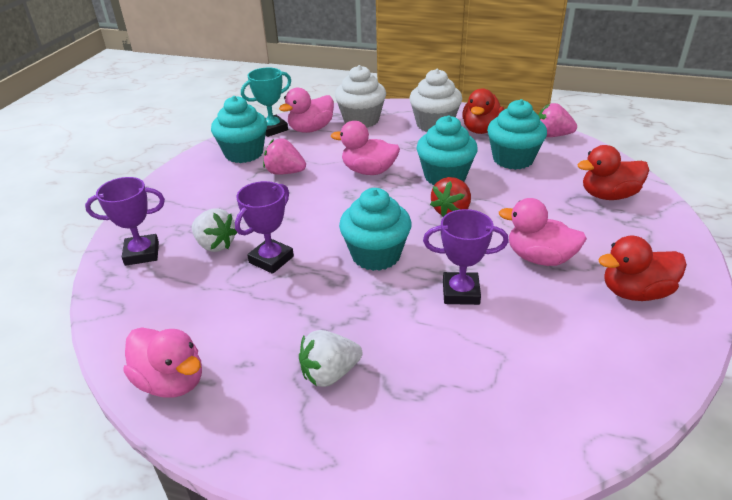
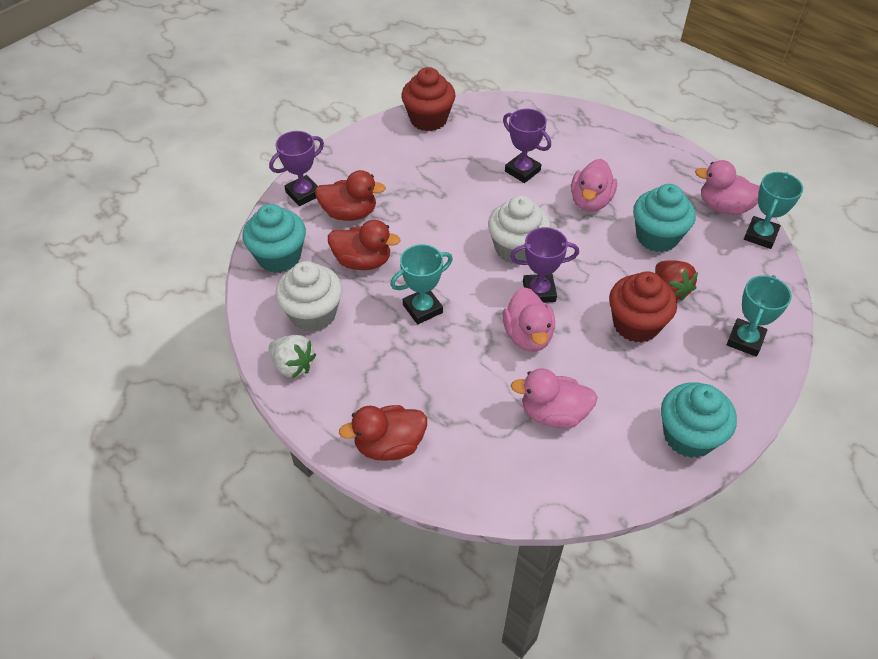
pink strawberry: [263,138,306,175] [538,103,577,137] = 2 -> none = 0
red cupcake: none = 0 -> [401,67,456,131] [609,271,677,343] = 2
turquoise cupcake: [211,96,267,163] [339,188,411,271] [417,115,478,185] [487,99,547,170] = 4 -> [242,204,306,273] [633,184,696,252] [661,382,737,458] = 3
turquoise trophy: [241,68,291,137] = 1 -> [391,244,453,324] [727,275,792,357] [744,172,803,249] = 3
white strawberry: [192,208,237,252] [299,330,362,387] = 2 -> [268,335,317,378] = 1

